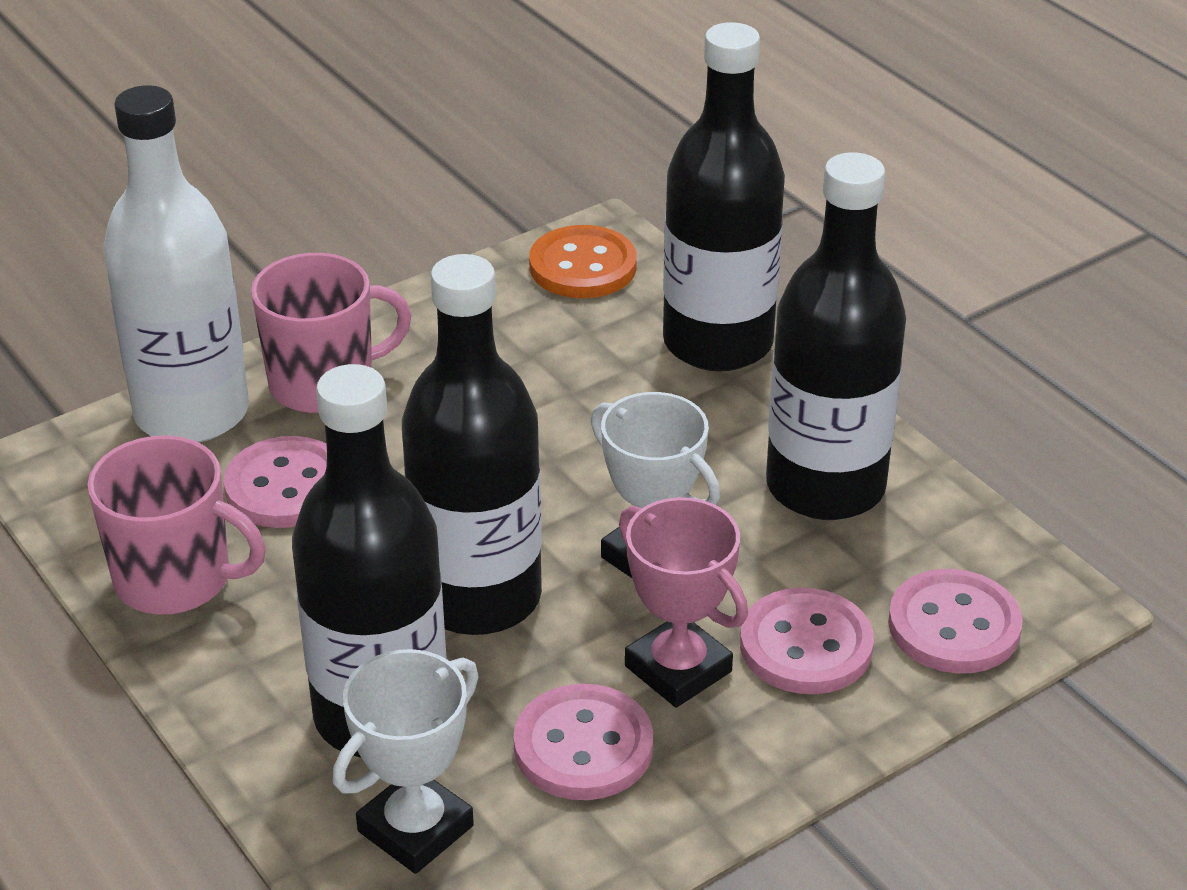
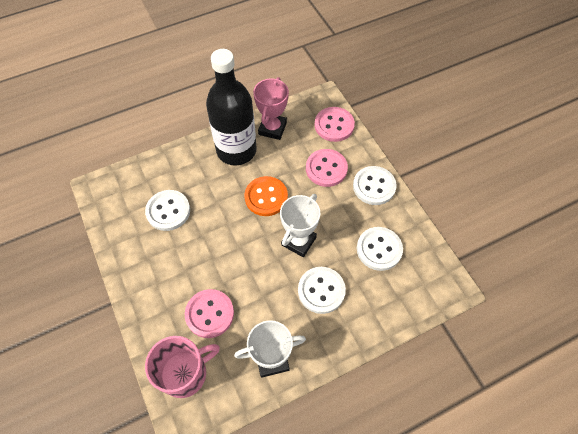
black bottle: [292,364,447,758] [402,254,542,635] [663,22,785,371] [766,152,906,520] = 4 -> [206,49,257,166] = 1
pink button: [223,436,327,528] [513,684,653,800] [740,588,874,694] [888,569,1023,673] = 4 -> [185,289,234,338] [306,149,348,187] [314,107,355,142] = 3
pink mug: [87,435,266,615] [251,253,411,413] = 2 -> [145,336,220,398] = 1
white bottle: [104,85,249,443] = 1 -> none = 0
white button: none = 0 -> [145,190,190,231] [298,267,346,314] [353,166,397,205] [357,227,403,271] = 4

